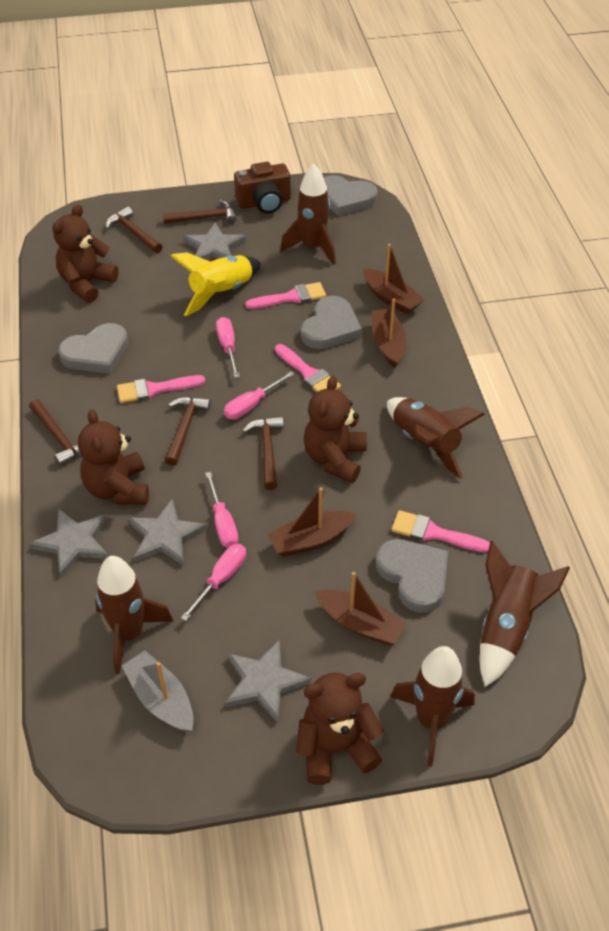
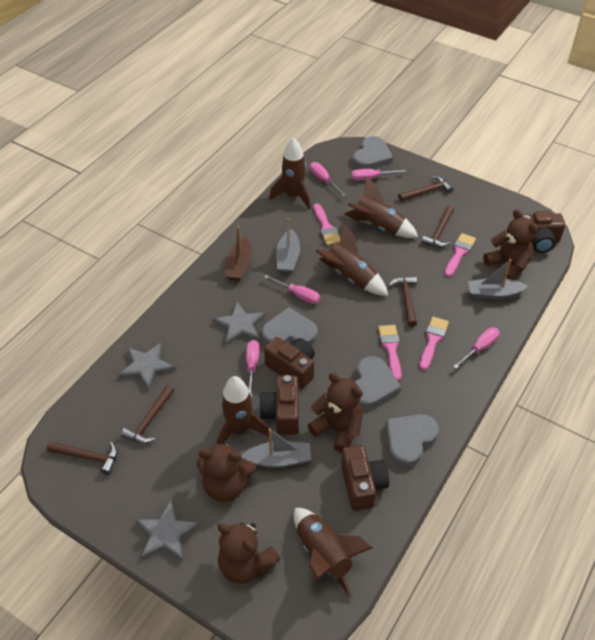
brown boat: [267,488,356,557] [315,572,407,645] [363,244,425,314] [372,299,406,368] = 4 -> [225,226,252,281] = 1
brown camera: [234,162,291,214] = 1 -> [259,375,299,435] [264,337,315,389] [341,445,389,511] [522,211,565,253] = 4
grey boat: [122,650,194,732] = 1 -> [241,428,311,468] [276,218,300,273] [468,259,528,300] = 3
grey star: [29,509,109,577] [128,499,207,566] [183,222,246,260] [225,639,311,723] = 4 -> [118,342,175,390] [136,500,200,561] [212,302,266,345] = 3
pink screwdriver: [181,544,246,621] [205,472,239,548] [216,317,240,378] [224,371,295,419] = 4 -> [246,340,260,398] [264,275,320,304] [310,162,346,196] [351,169,406,181] [453,327,500,369] = 5
yellow rocket: [171,252,261,316] = 1 -> none = 0

